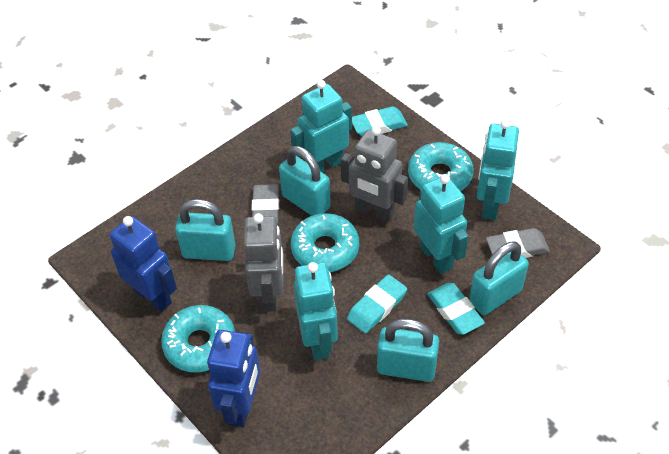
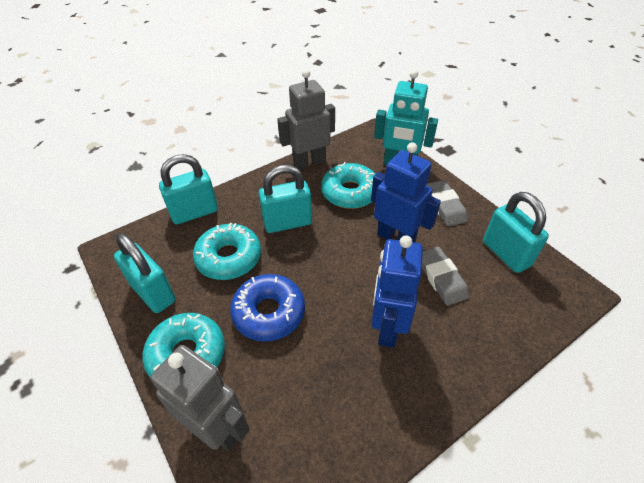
blue donut: none = 0 -> [230,274,305,342] = 1
turquoise eraser: [347,274,407,334] [352,106,408,136] [427,283,485,335] = 3 -> none = 0
turquoise robot: [290,80,352,173] [294,262,338,360] [414,174,468,274] [477,119,519,220] = 4 -> [374,69,438,165] = 1

